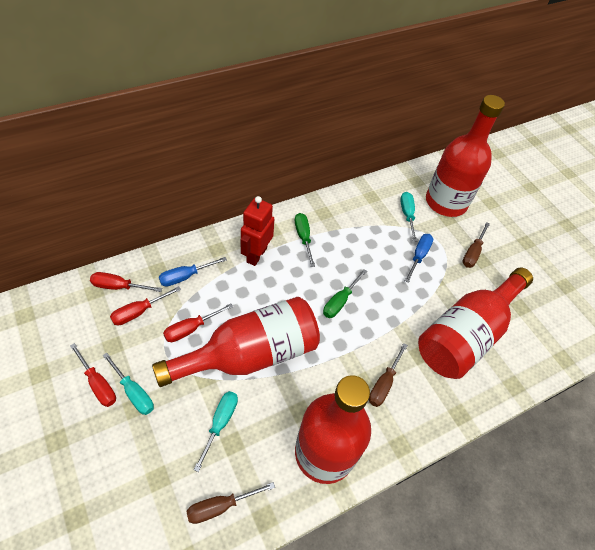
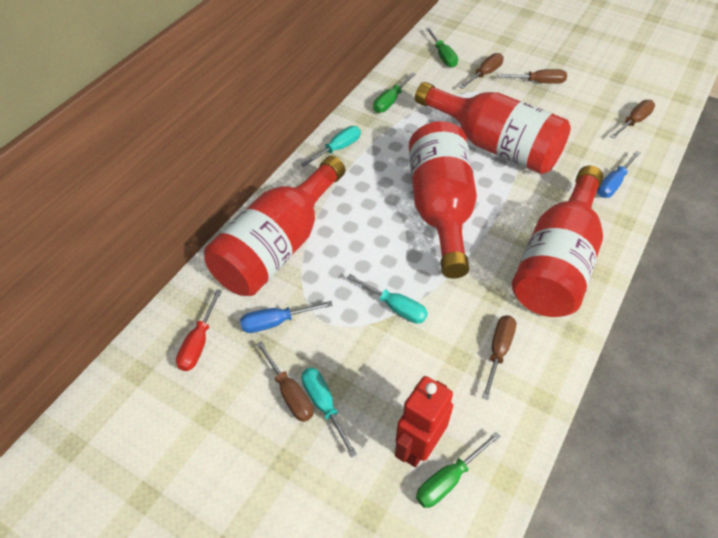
brown screwdriver: [186,482,275,524] [369,343,408,407] [462,222,490,268] = 3 -> [256,341,313,422] [459,53,504,89] [482,315,516,400] [498,69,567,84] [610,100,655,139] = 5
green screwdriver: [295,213,315,267] [323,269,367,318] = 2 -> [373,72,416,113] [416,432,501,508] [426,28,458,68] = 3
red screwdriver: [70,343,116,407] [90,272,162,292] [110,286,181,325] [163,303,233,342] = 4 -> [176,289,222,371] = 1

